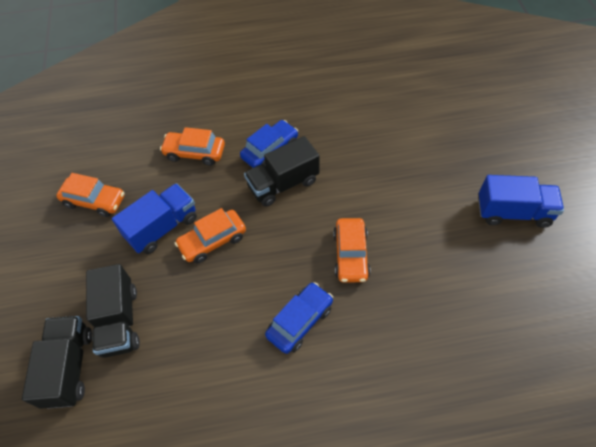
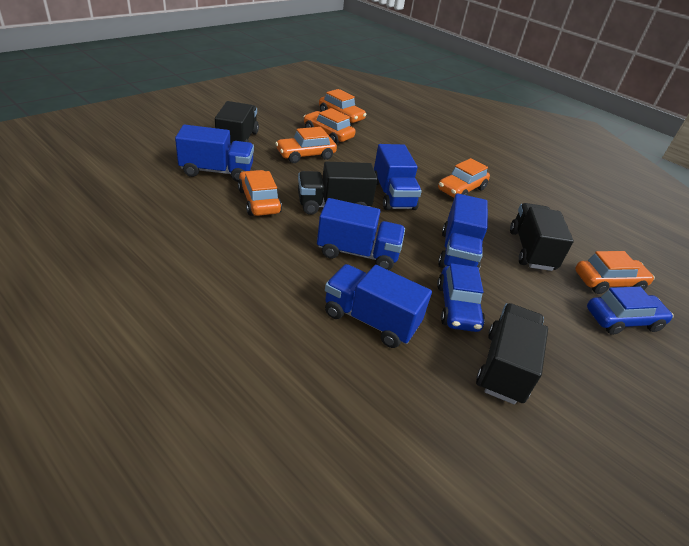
black truck: [22,316,92,409] [86,264,140,358] [244,136,320,207] = 3 -> [215,101,259,146] [298,162,377,215] [476,303,548,405] [510,203,574,271] = 4
blue truck: [112,183,197,254] [478,175,564,228] = 2 -> [175,125,254,182] [317,198,405,270] [325,264,432,348] [374,144,422,210] [438,193,488,270] = 5
orange car: [56,173,125,217] [160,127,225,166] [175,208,246,264] [333,218,371,283] = 4 -> [238,170,282,216] [275,127,337,163] [304,108,356,144] [319,89,366,123] [438,158,490,198] [575,251,655,294] = 6

